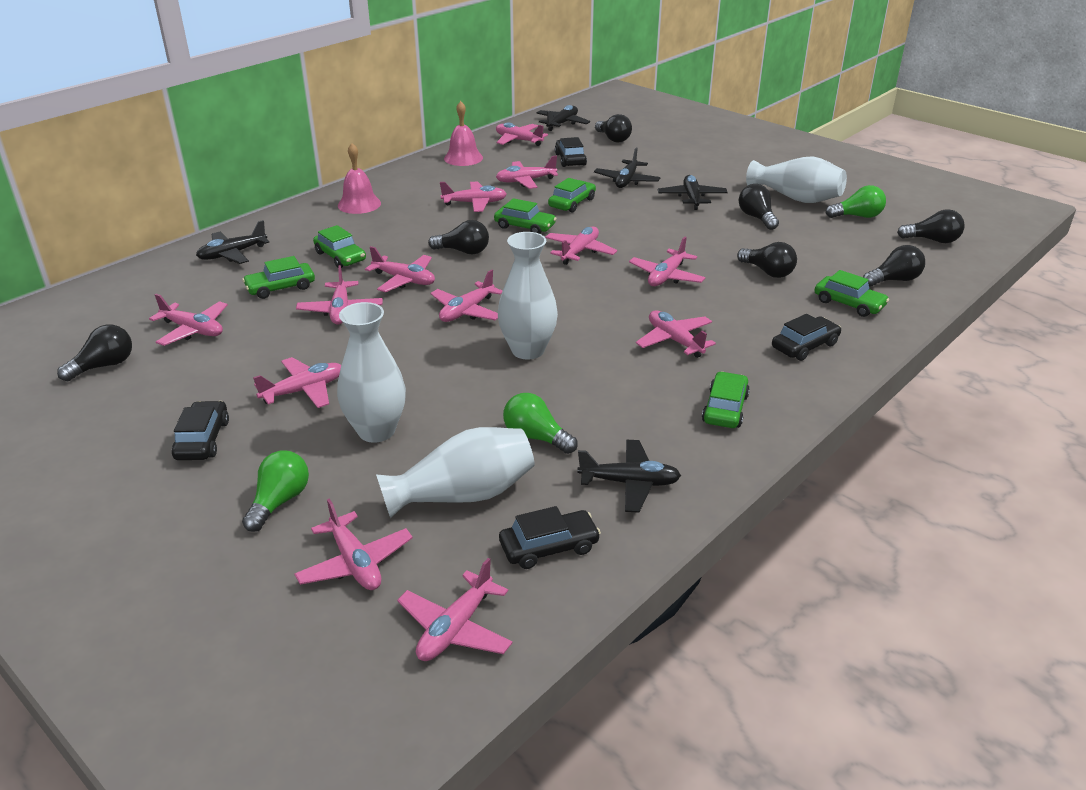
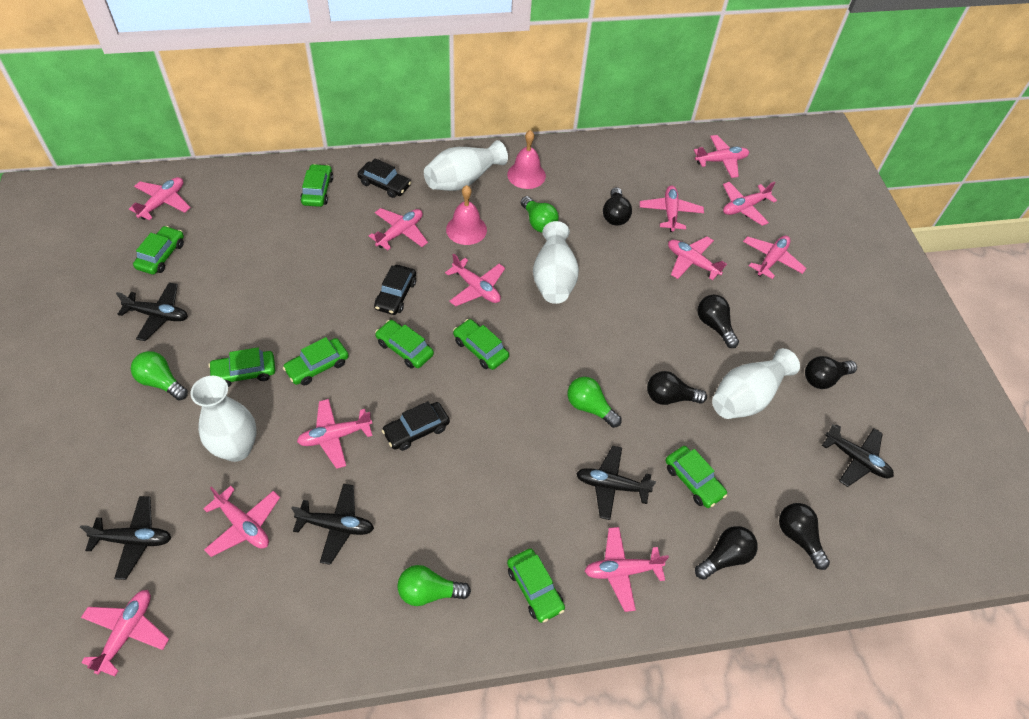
black car: [172,401,229,460] [499,506,601,569] [555,137,587,167] [772,314,841,361] = 4 -> [357,158,411,198] [374,265,416,315] [382,401,450,451] = 3
black light bulb: [57,325,132,381] [428,220,489,255] [595,114,632,142] [737,242,797,278] [739,184,779,230] [863,245,925,287] [897,209,964,243] = 7 -> [603,187,632,226] [647,371,707,405] [695,526,758,580] [697,295,739,348] [779,503,830,570] [805,356,857,389] = 6
green car: [242,256,315,299] [313,225,366,268] [494,198,557,234] [548,178,596,213] [702,372,750,428] [815,270,889,317] = 6 -> [133,226,184,275] [208,347,275,387] [283,337,349,386] [300,164,333,207] [375,320,434,369] [453,319,509,370] [507,549,565,623] [665,446,727,508] = 8
green light bulb: [242,451,309,532] [503,393,578,454] [826,185,886,218] = 3 -> [131,351,188,400] [397,565,471,606] [521,196,559,232] [568,377,622,428] = 4
pink plane: [149,294,228,346] [253,357,341,408] [294,498,413,590] [296,265,383,325] [365,246,435,292] [397,558,513,661] [431,269,503,322] [440,181,507,212] [496,122,548,146] [496,156,558,189] [545,227,617,265] [629,237,706,286] [636,310,716,358] = 13 -> [81,590,169,676] [129,177,191,220] [203,486,280,557] [297,399,373,469] [369,208,428,250] [445,253,505,307] [584,527,669,612] [640,186,704,232] [668,236,727,280] [694,135,749,178] [723,181,777,226] [743,236,807,279] = 12

